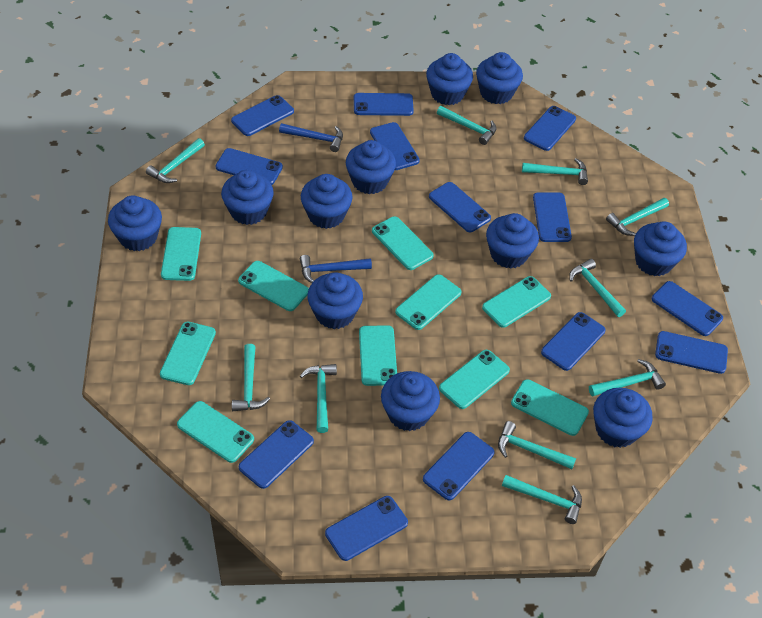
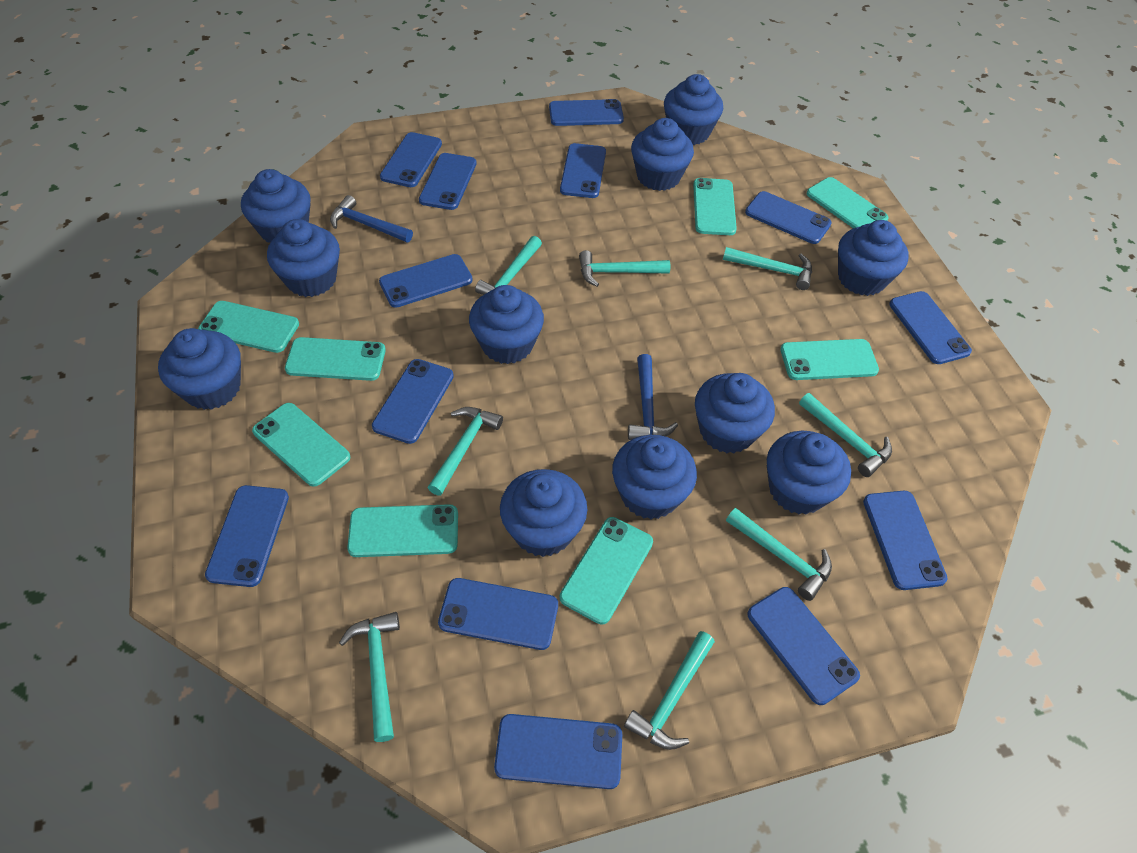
turquoise hammer: [146,138,205,183] [232,344,270,411] [300,364,337,433] [437,106,497,145] [498,421,576,469] [502,475,582,524] [522,158,588,185] [569,259,626,317] [589,359,666,397] [606,198,669,236] = 10 -> [339,612,400,742] [428,407,503,496] [475,236,542,295] [579,250,670,287] [624,631,715,750] [723,247,812,290] [726,508,832,601] [799,393,892,477] = 8
turquoise phone: [160,322,216,385] [161,227,201,281] [177,401,254,463] [238,261,309,311] [359,325,397,386] [372,216,434,270] [395,274,461,330] [439,349,510,409] [482,276,551,328] [511,379,589,436] = 10 -> [198,301,299,353] [252,403,350,487] [285,337,386,381] [347,504,458,557] [560,517,653,624] [693,178,737,235] [780,339,879,380] [806,177,888,228] = 8

